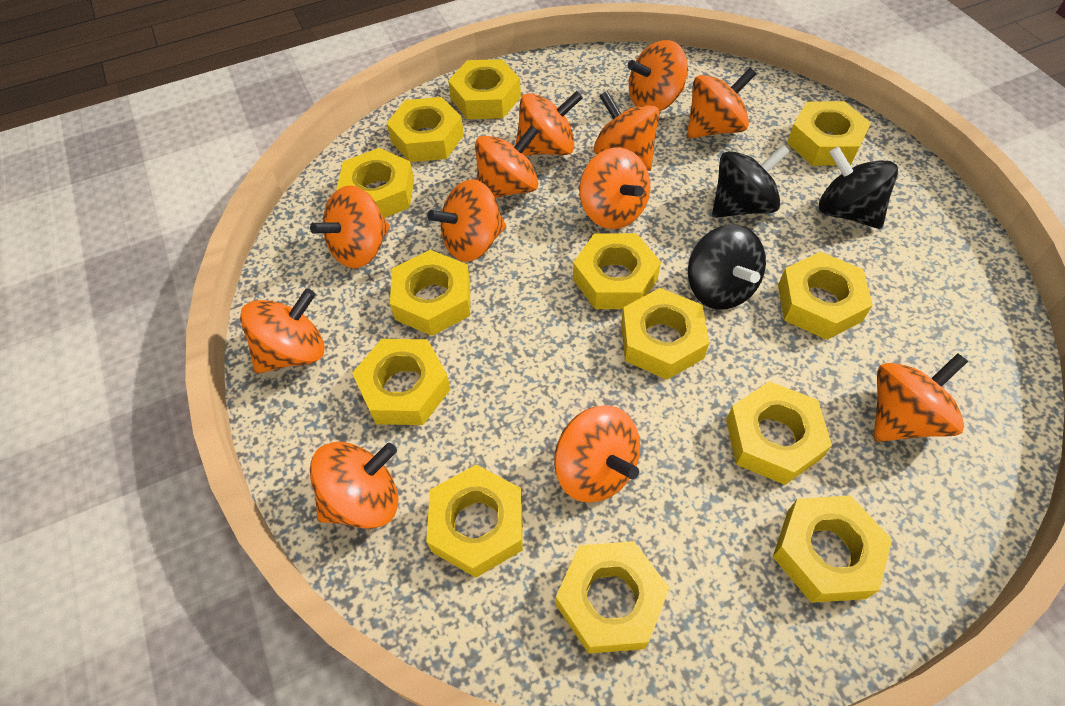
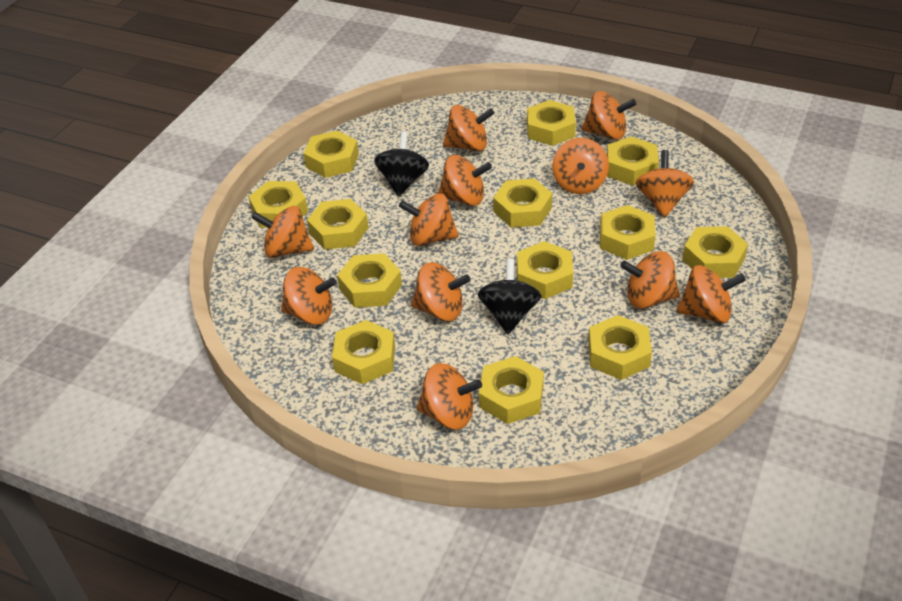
black spinning top: [688,224,766,309] [712,145,790,218] [819,146,898,229] = 3 -> [374,132,429,196] [478,259,541,334] = 2

